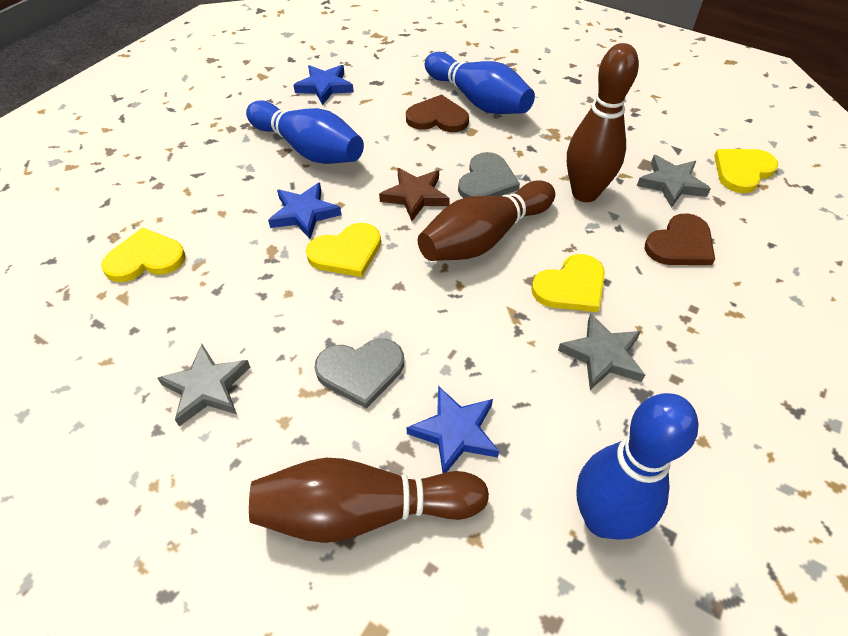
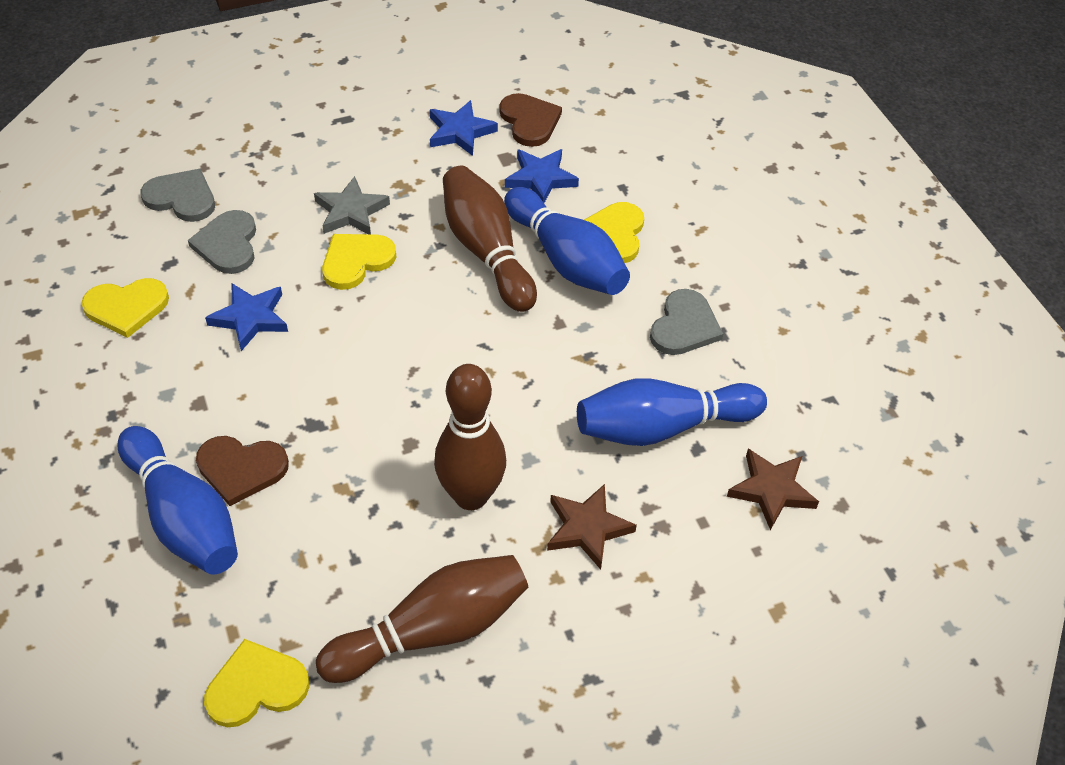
brown star: [379,168,450,221] = 1 -> [547,484,637,570] [727,449,819,530] = 2
grey heart: [315,339,404,409] [458,152,520,198] = 2 -> [140,169,215,222] [188,210,256,274] [650,289,723,355] = 3
grey star: [157,344,250,426] [558,313,645,390] [637,155,711,208] = 3 -> [314,176,390,234] = 1

